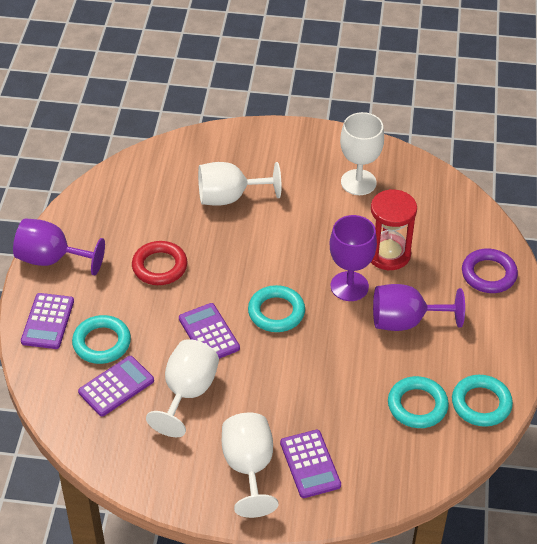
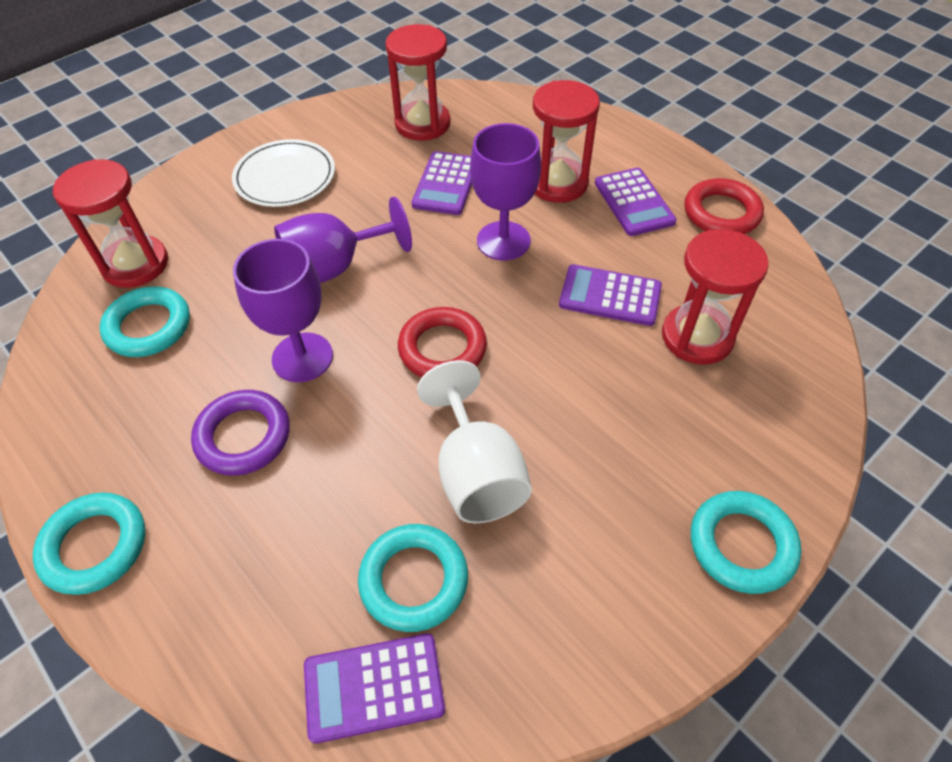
red hourglass: [371,189,417,270] = 1 -> [53,159,168,288] [385,24,451,141] [533,80,600,203] [662,229,769,365] = 4
red ring: [132,241,187,285] = 1 -> [398,307,487,377] [684,178,764,234] = 2
white goblet: [146,339,219,437] [198,162,281,206] [222,413,278,518] [340,112,384,195] = 4 -> [417,360,532,523] = 1
white plate: none = 0 -> [232,139,335,207] = 1

